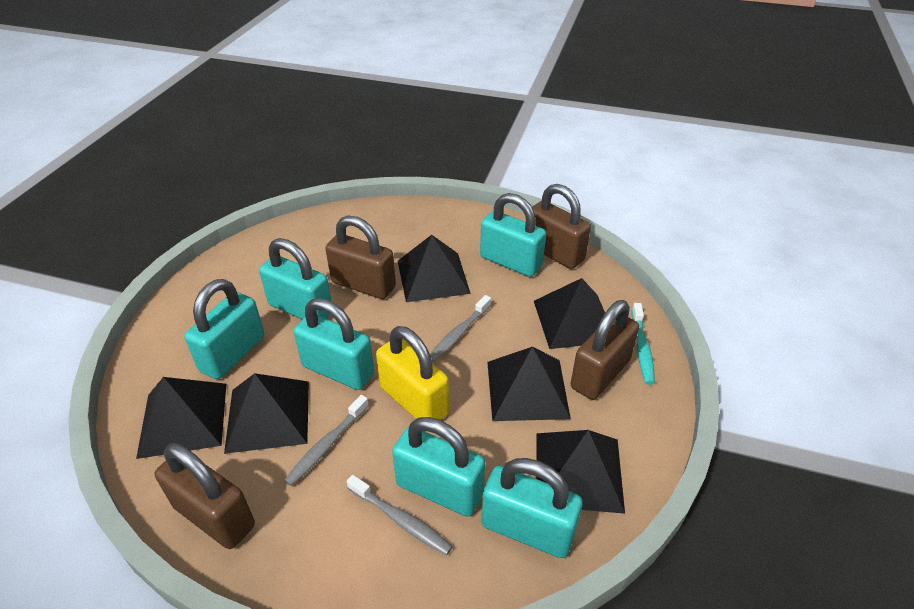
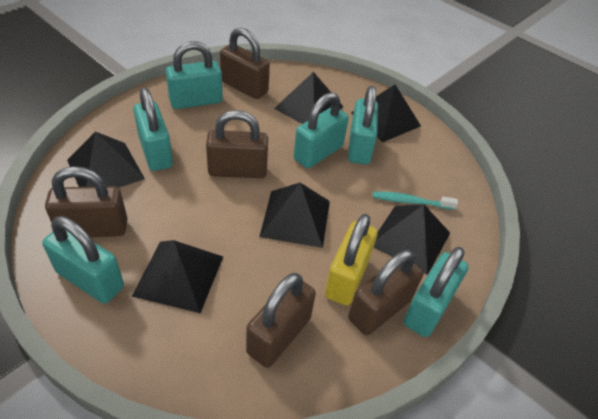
brown padlock: [154,443,255,549] [325,216,396,299] [532,184,591,269] [571,300,639,400] = 4 -> [45,166,128,237] [206,110,268,178] [220,28,270,99] [246,273,316,368] [348,250,423,335] = 5
grey toothbrush: [284,395,369,486] [347,475,453,555] [430,295,491,362] = 3 -> none = 0

